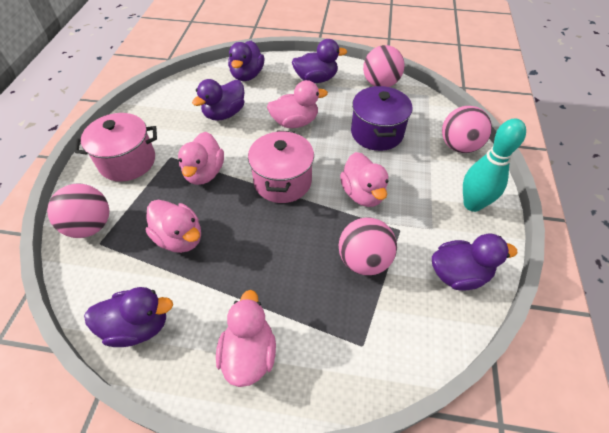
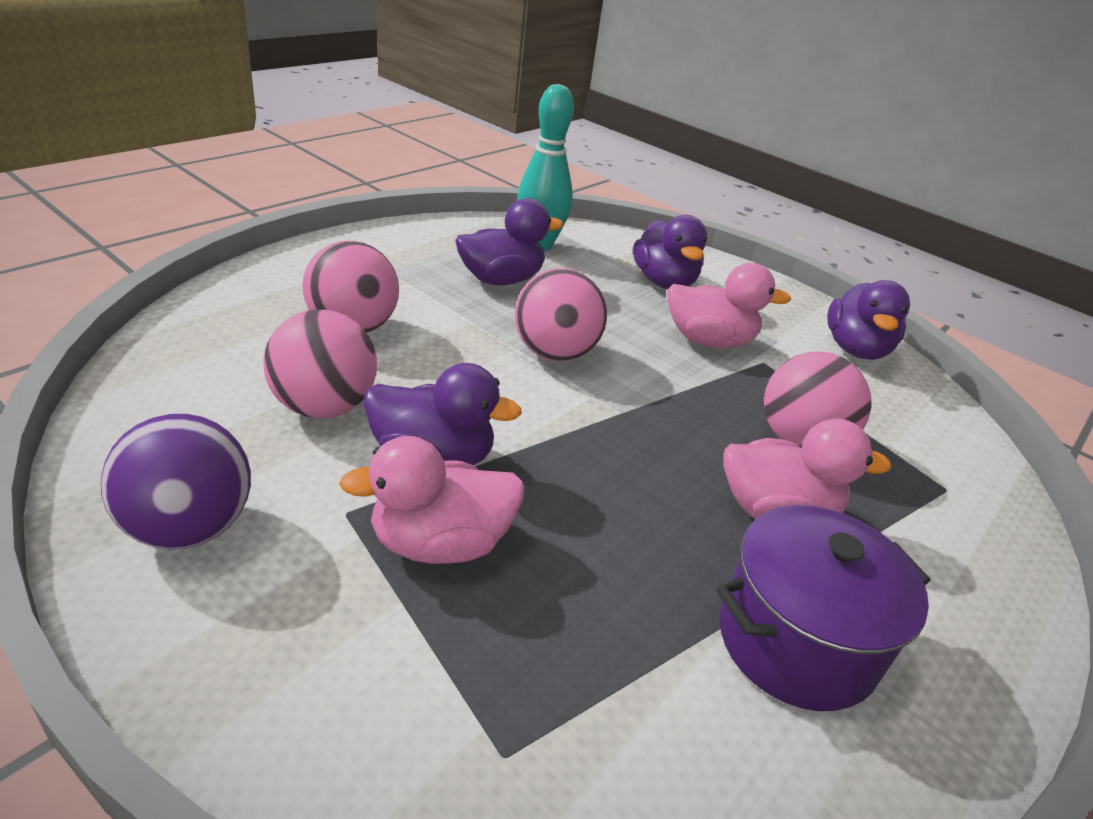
pink duck: [146,200,201,253] [178,132,224,185] [216,290,276,387] [267,80,328,128] [340,152,388,207] = 5 -> [339,436,525,564] [667,263,791,348] [723,419,891,519] = 3
pink pot: [75,113,157,182] [248,130,314,203] = 2 -> none = 0
purple ball: none = 0 -> [101,414,251,549] = 1
purple duck: [84,287,173,347] [192,79,244,121] [228,41,264,81] [292,39,347,83] [432,233,517,291] = 5 -> [363,363,522,465] [455,198,564,285] [633,215,707,289] [827,280,910,360] = 4

